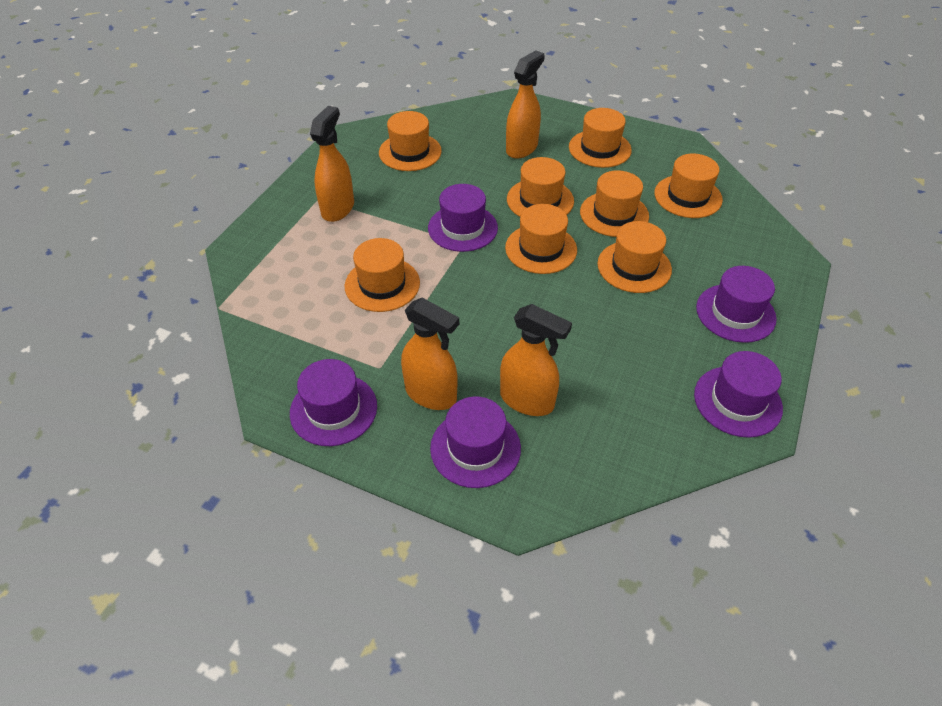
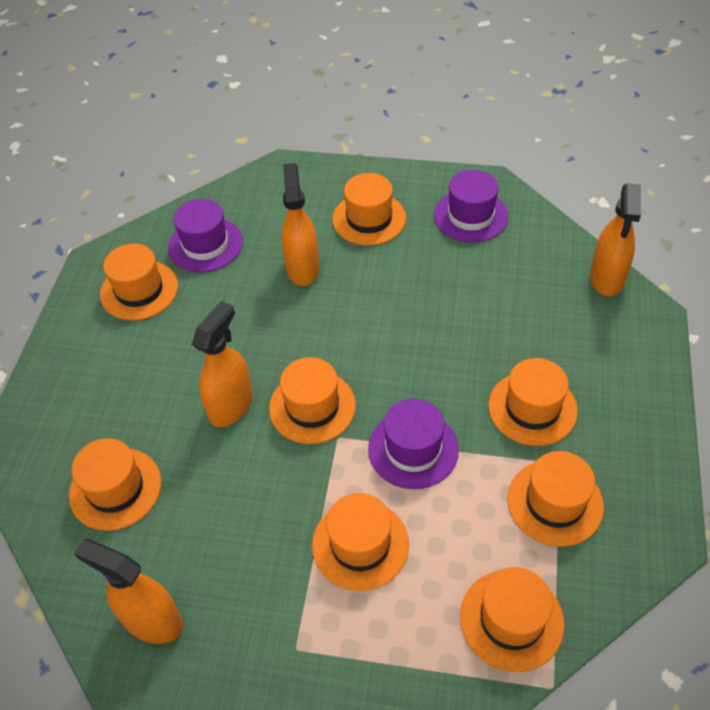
purple hat: [290,359,377,446] [428,184,498,252] [430,396,521,488] [694,351,783,438] [696,266,777,343] = 5 -> [168,199,243,273] [368,398,459,489] [434,170,508,243] = 3

